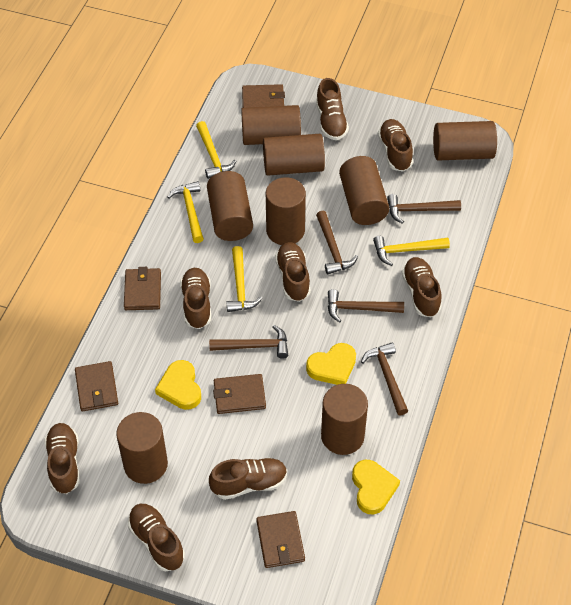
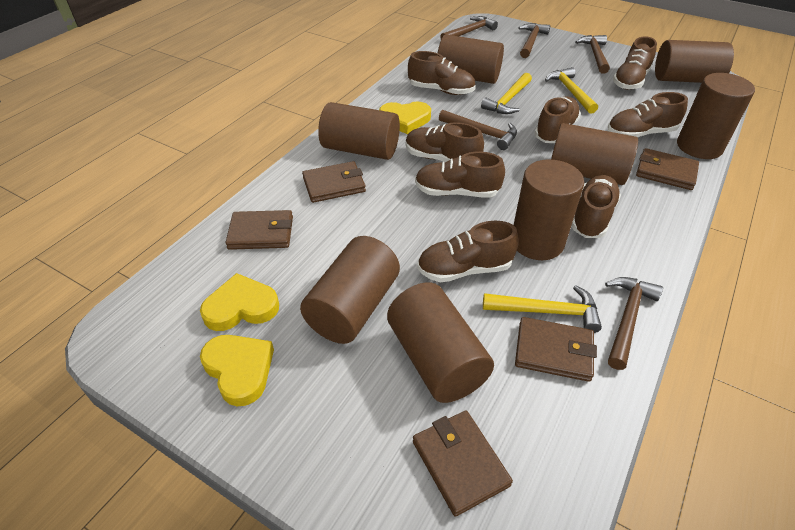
yellow hammer: [168,181,204,243] [196,121,236,179] [226,246,262,312] [373,236,450,266] = 4 -> [481,73,532,114] [483,285,602,333] [545,67,598,114] = 3

